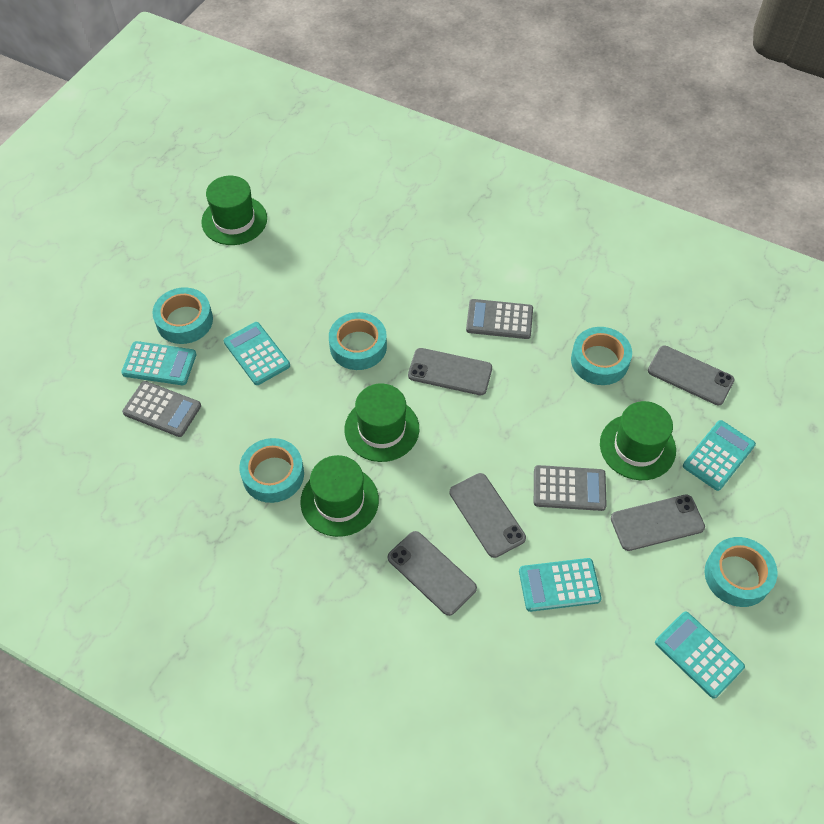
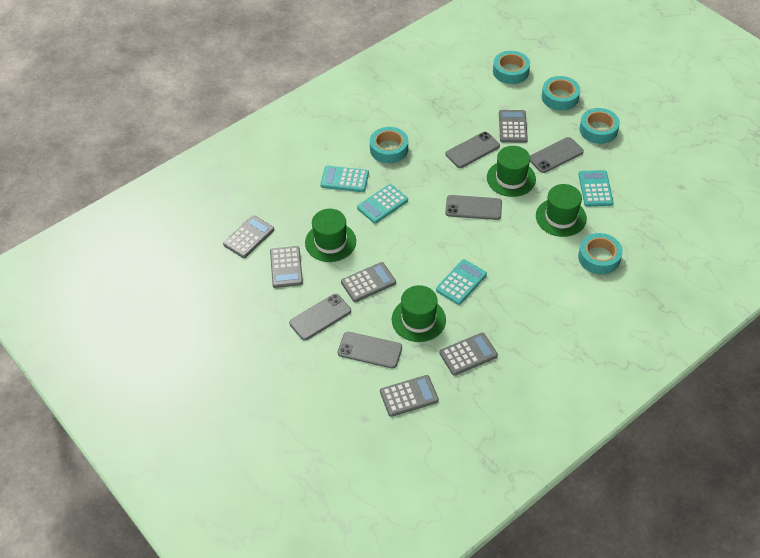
grey calculator: [122,381,201,437] [466,299,533,339] [534,465,607,511] = 3 -> [223,215,274,258] [270,246,303,288] [341,262,396,302] [380,375,439,417] [439,333,498,376] [499,110,528,143] = 6
turquoise calculator: [121,341,196,385] [224,322,290,385] [519,558,601,612] [655,612,745,699] [683,420,756,491] = 5 -> [320,166,369,192] [357,184,408,224] [436,259,487,305] [578,170,614,207] = 4

